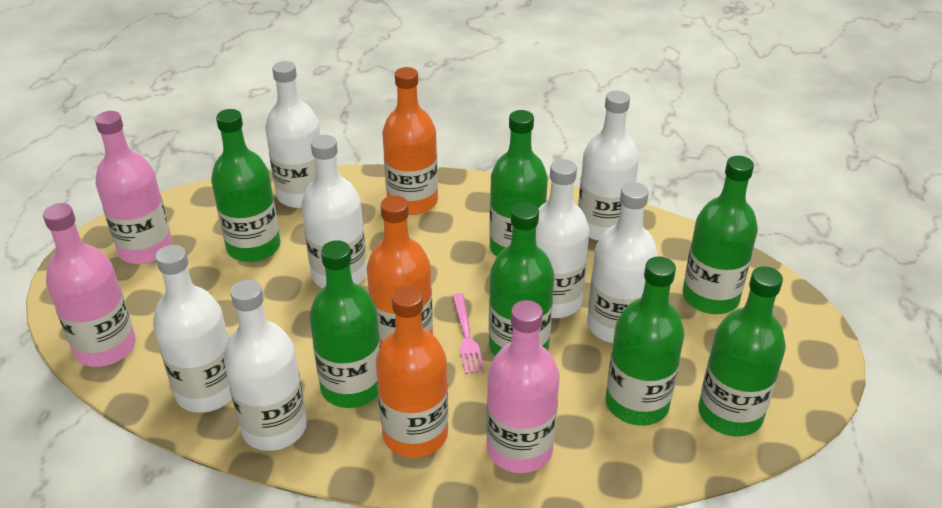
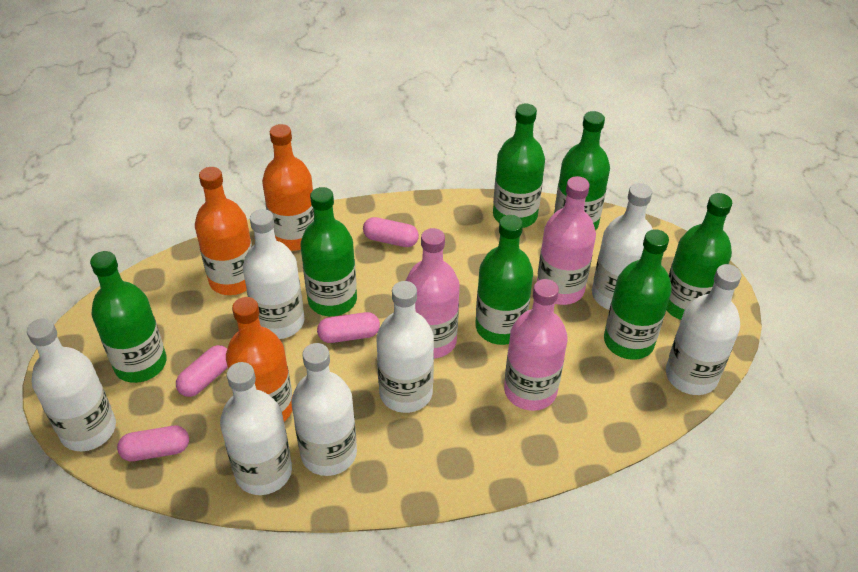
pink capsule: none = 0 -> [117,426,189,461] [176,345,228,397] [317,312,380,343] [363,217,419,247] = 4
pink fork: [452,293,484,374] = 1 -> none = 0

